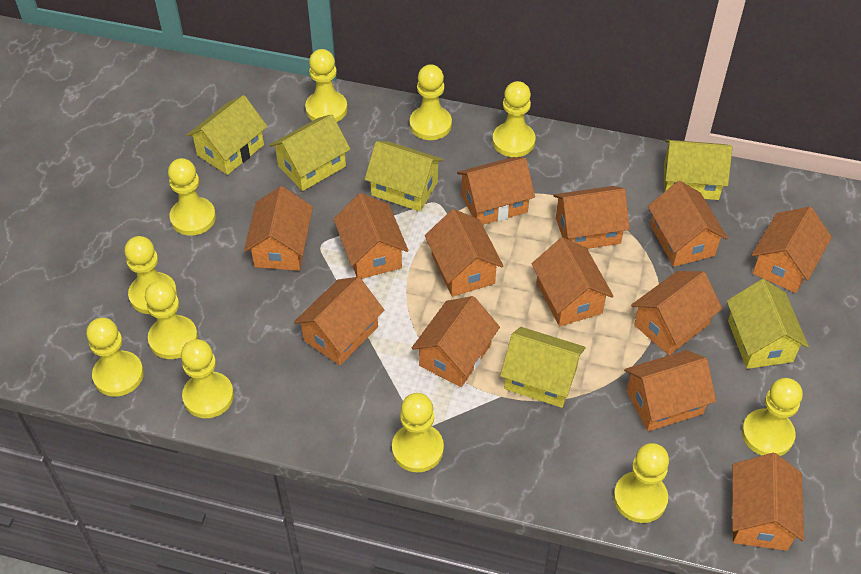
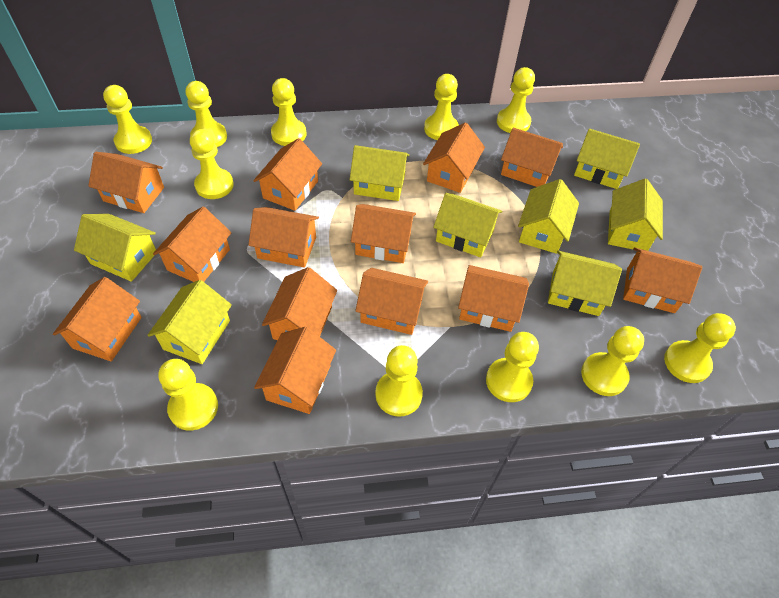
yellow house: [186,95,268,175] [269,114,350,191] [365,141,443,212] [500,327,586,408] [664,140,732,200] [727,279,809,369] = 6 -> [74,214,156,282] [147,280,232,364] [350,145,410,201] [433,193,502,258] [518,179,579,254] [548,251,622,316] [574,129,640,189] [608,178,663,251] = 8

